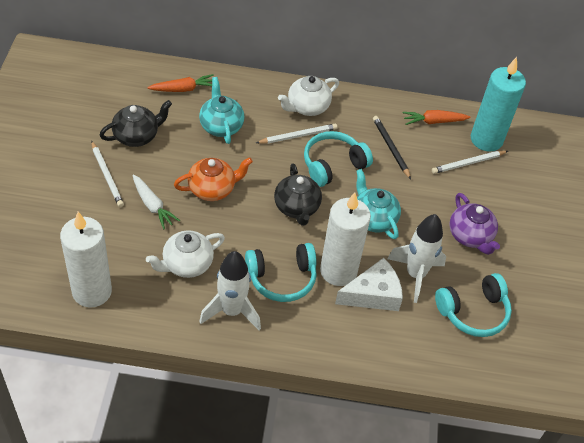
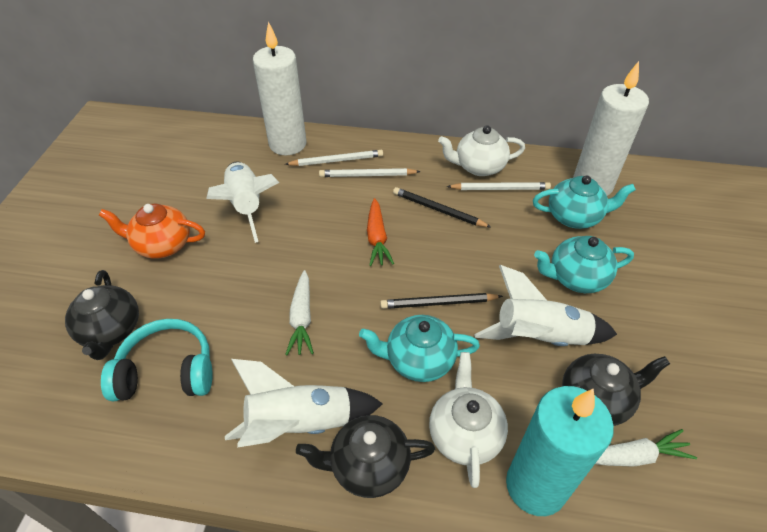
black pencil: [373,116,411,179] = 1 -> [380,293,503,309] [393,187,491,227] = 2
black teapot: [99,100,172,147] [274,163,322,226] = 2 -> [65,270,139,360] [296,415,435,498] [562,354,670,426] = 3
orange carrot: [147,74,214,92] [403,110,471,125] = 2 -> [367,198,394,266] = 1
purple teapot: [449,193,500,255] = 1 -> none = 0
turquoise headphones: [245,243,317,302] [304,131,373,187] [435,273,512,337] = 3 -> [101,319,213,401] = 1
turquoise teapot: [199,77,245,144] [356,169,401,239] = 2 -> [359,315,480,382] [533,175,636,229] [534,236,634,293] = 3
white carrot: [132,175,180,229] = 1 -> [285,270,314,355] [595,429,697,467] = 2
white cheese: [335,258,403,311] = 1 -> none = 0
white rocket: [199,251,261,330] [388,214,446,303] = 2 -> [206,162,280,243] [225,359,383,448] [474,265,617,346] = 3

